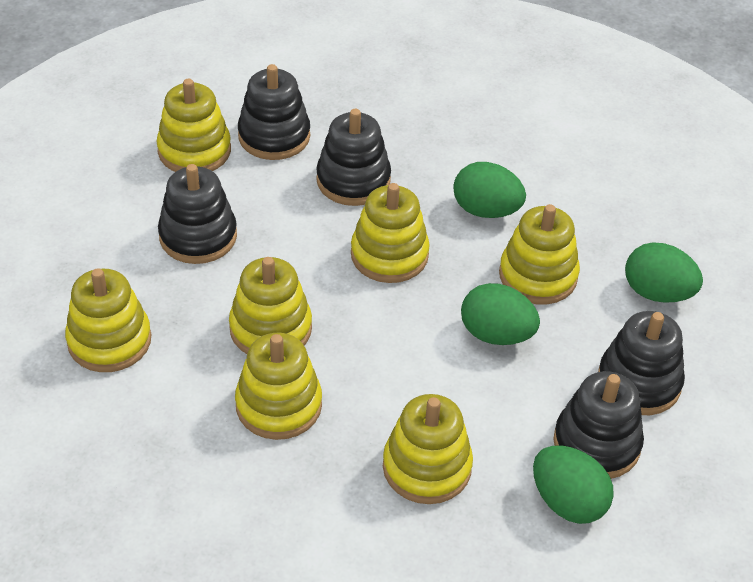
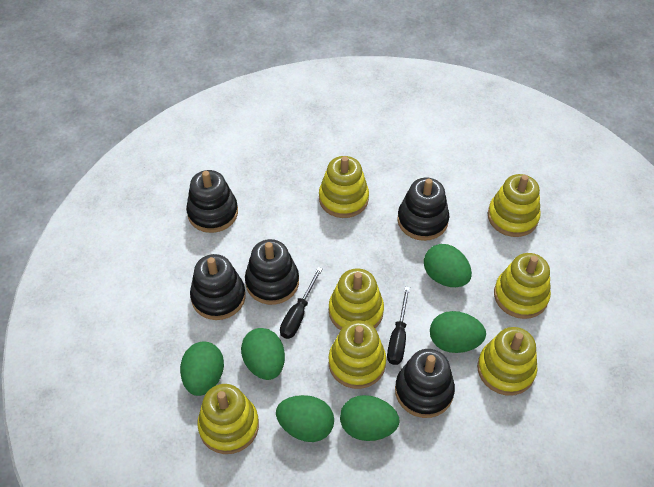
black screwdriver: none = 0 -> [280,267,323,339] [387,287,410,365] = 2
green egg: [453,162,526,218] [461,283,540,345] [533,445,614,524] [625,242,703,303] = 4 -> [180,342,224,396] [241,328,285,380] [276,395,334,442] [340,395,399,441] [424,244,472,287] [430,311,486,353] = 6

